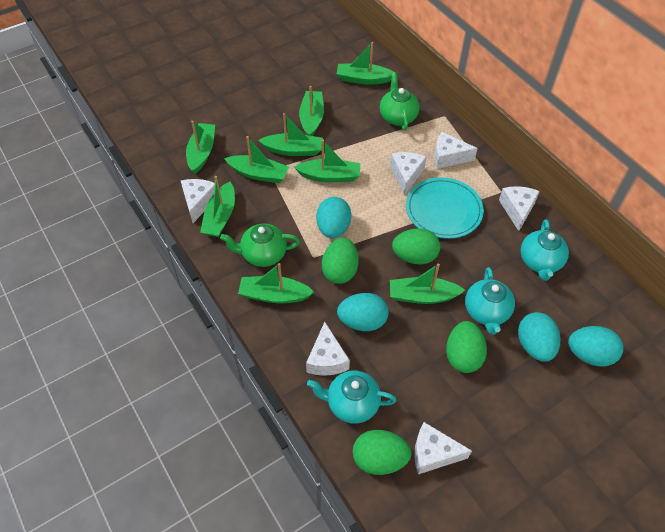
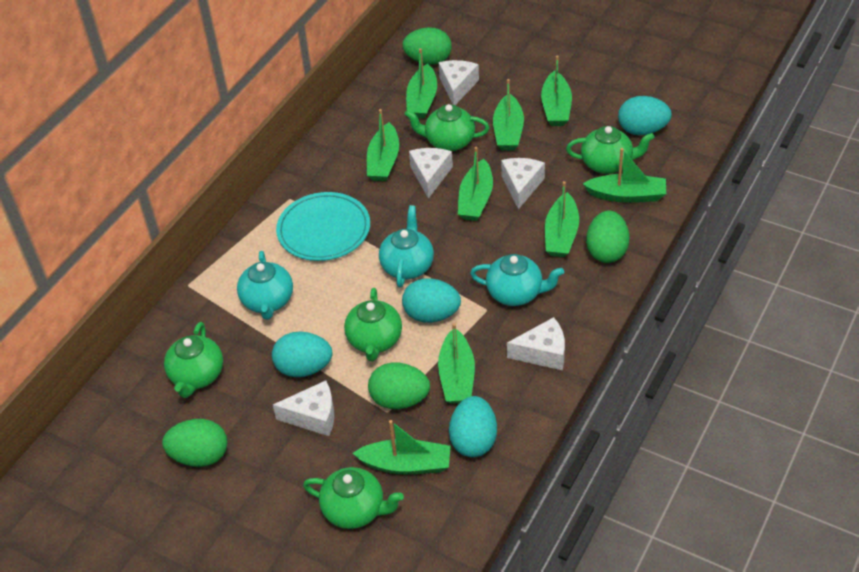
green teapot: [220,224,300,267] [380,72,420,130] = 2 -> [164,322,223,398] [303,467,404,529] [344,288,402,361] [405,104,489,151] [566,126,655,174] = 5
white cheese: [181,179,215,223] [306,322,350,376] [390,152,427,195] [414,422,472,474] [434,132,478,169] [499,186,540,231] = 6 -> [273,380,334,436] [409,148,453,199] [438,60,479,105] [501,158,545,209] [507,317,565,370] = 5

